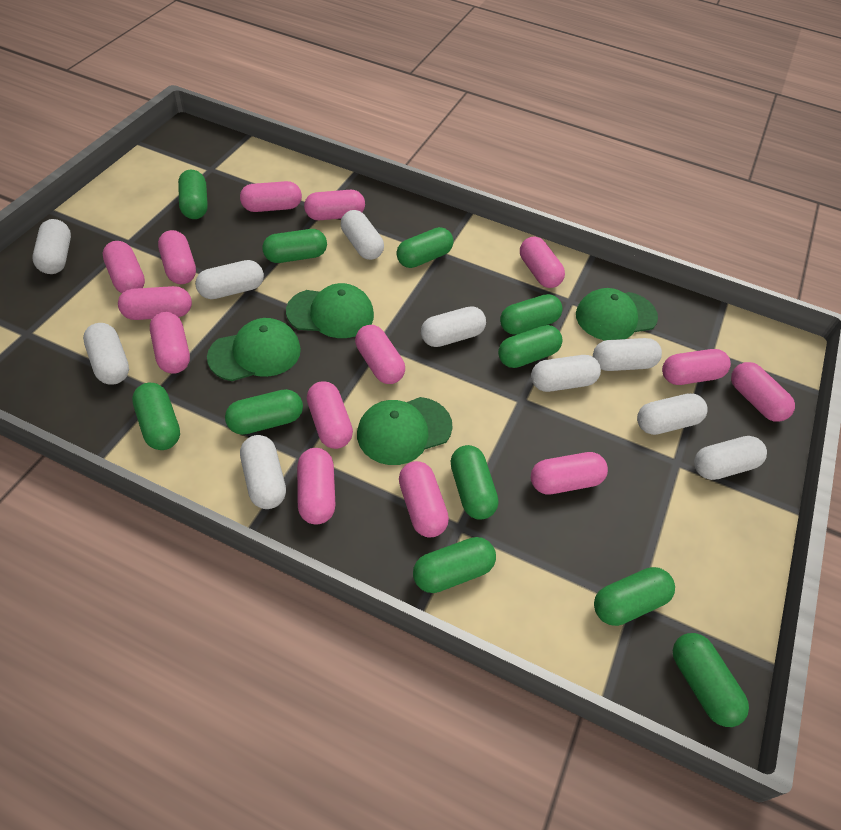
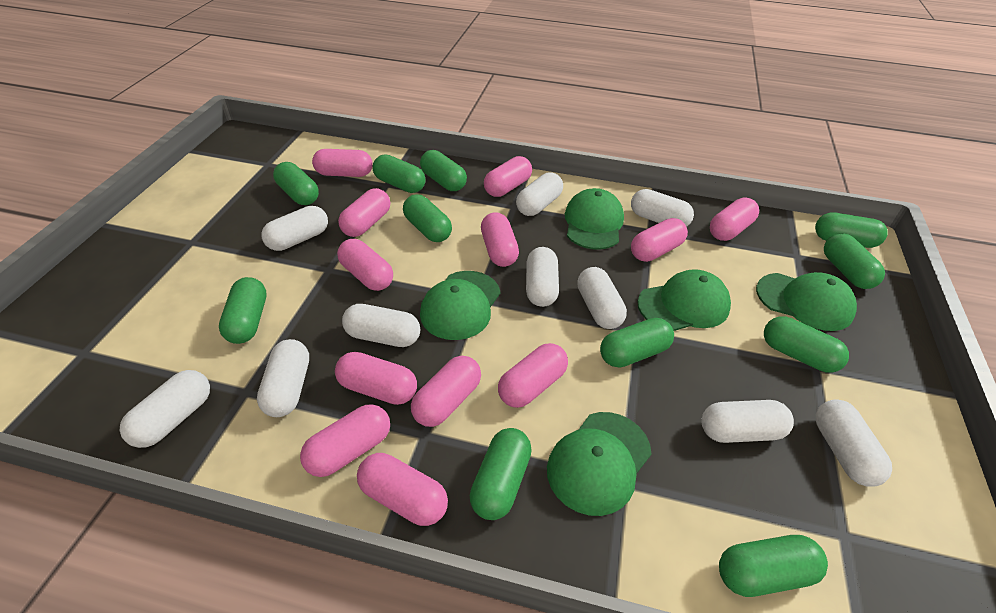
green cap: [207,318,301,381] [286,283,374,338] [357,397,453,465] [576,288,658,341] = 4 -> [420,271,500,340] [547,412,652,516] [565,188,624,250] [637,269,731,331] [756,272,857,331] = 5
pink capsule: [103,241,145,293] [118,286,192,320] [150,312,190,374] [158,230,196,284] [240,181,302,212] [297,448,336,524] [304,190,365,220] [307,381,353,449] [355,325,405,384] [399,461,449,537] [520,236,565,288] [531,452,608,495] [662,349,731,385] [731,362,795,422] = 14 -> [300,404,390,477] [312,149,373,177] [335,352,417,405] [337,239,393,291] [338,188,390,237] [357,453,448,526] [411,356,481,427] [481,212,519,267] [484,156,532,197] [498,343,568,408] [631,218,688,262] [710,198,759,241] = 12

